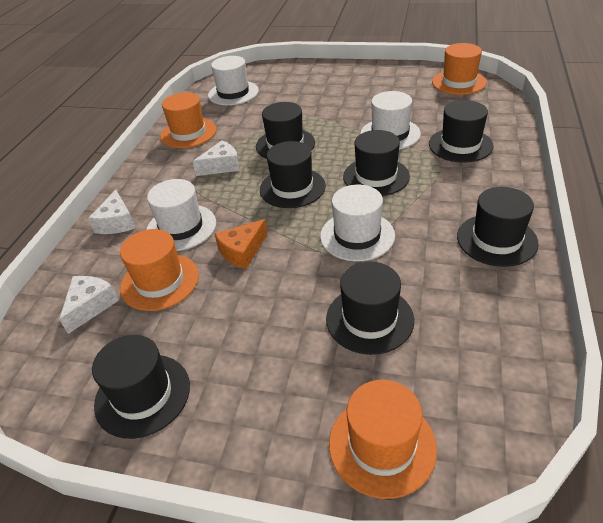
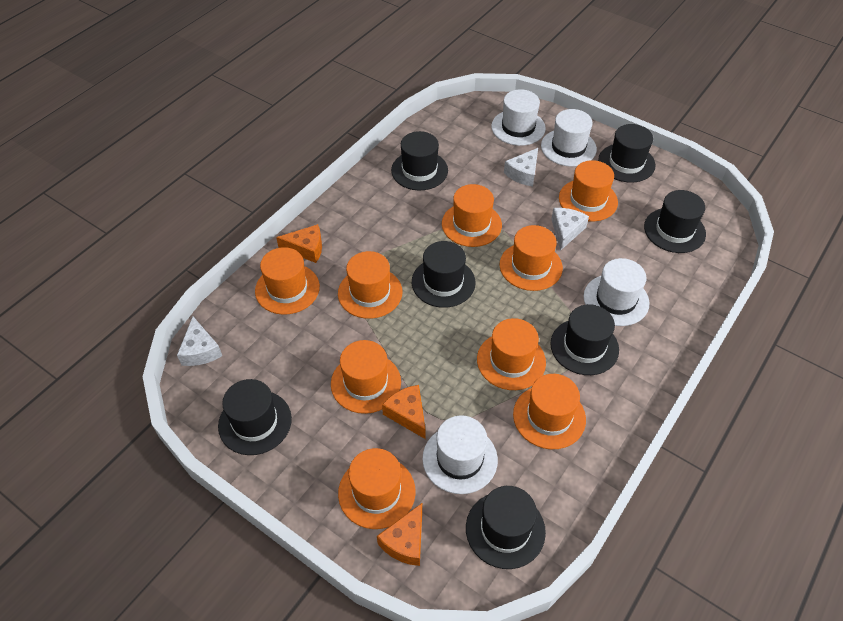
orange cheese: [214,219,268,269] = 1 -> [276,224,322,263] [377,503,422,566] [382,385,426,439] = 3
orange hat: [120,229,199,311] [160,92,217,148] [329,380,437,499] [432,43,487,95] = 4 -> [255,247,320,315] [331,340,401,414] [338,251,402,319] [338,448,416,529] [442,184,502,247] [477,318,546,390] [500,225,563,291] [513,374,586,449] [559,160,618,221] = 9

